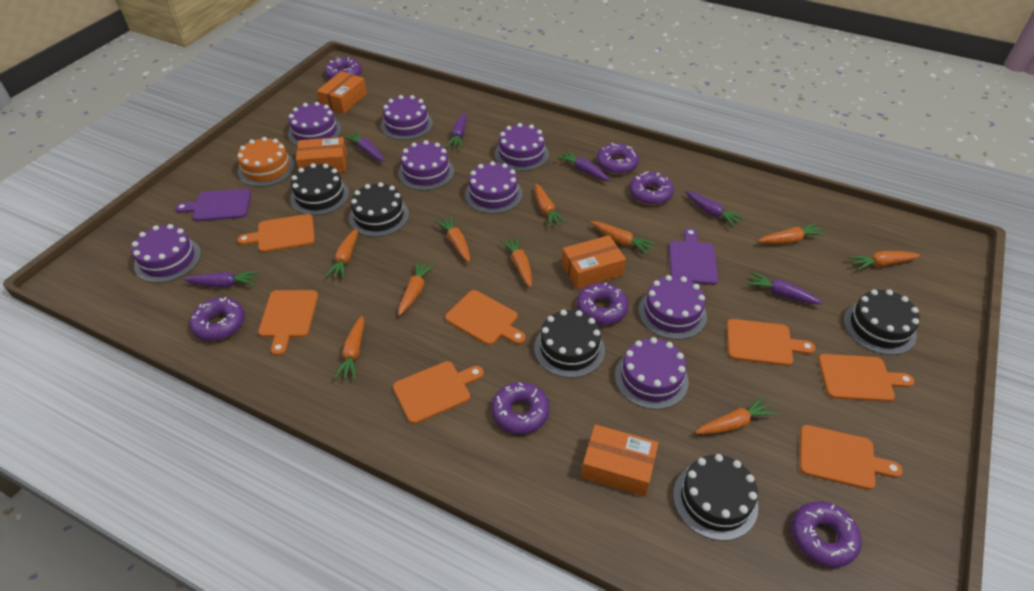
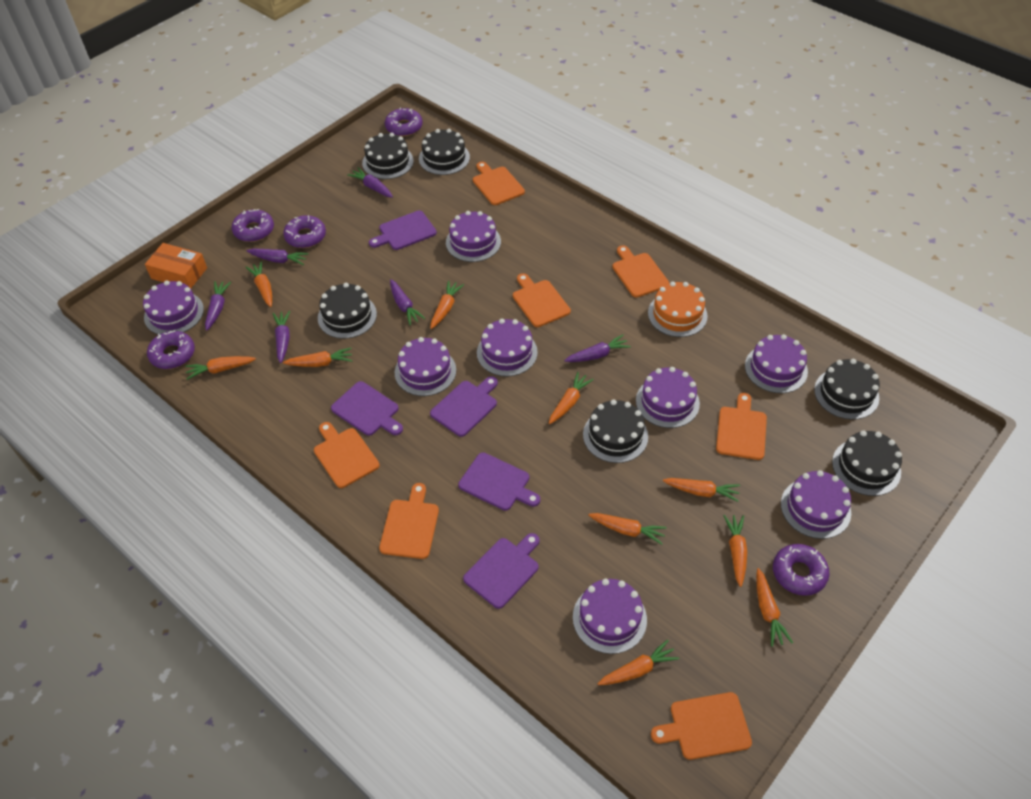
black cake: [290,163,349,215] [349,182,409,237] [534,310,605,378] [673,454,758,541] [844,289,920,355] = 5 -> [318,283,377,339] [362,133,414,179] [419,129,470,175] [583,399,648,463] [814,359,880,420] [832,430,902,496] = 6
orange box: [296,137,347,173] [317,71,367,114] [562,235,626,289] [581,424,659,497] = 4 -> [145,243,207,288] = 1
purple cutting board: [175,189,251,221] [669,228,718,285] = 2 -> [331,381,403,436] [369,211,437,250] [430,376,498,437] [458,452,540,511] [463,533,540,609] = 5
purple donut: [189,297,245,341] [325,57,362,79] [491,382,550,434] [577,283,629,325] [596,143,639,174] [629,171,674,205] [791,501,862,567] = 7 -> [147,330,195,369] [232,209,274,242] [283,215,326,248] [385,108,423,136] [773,544,829,596] = 5

